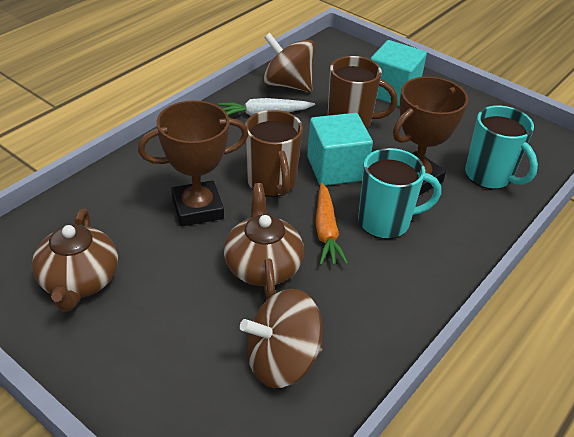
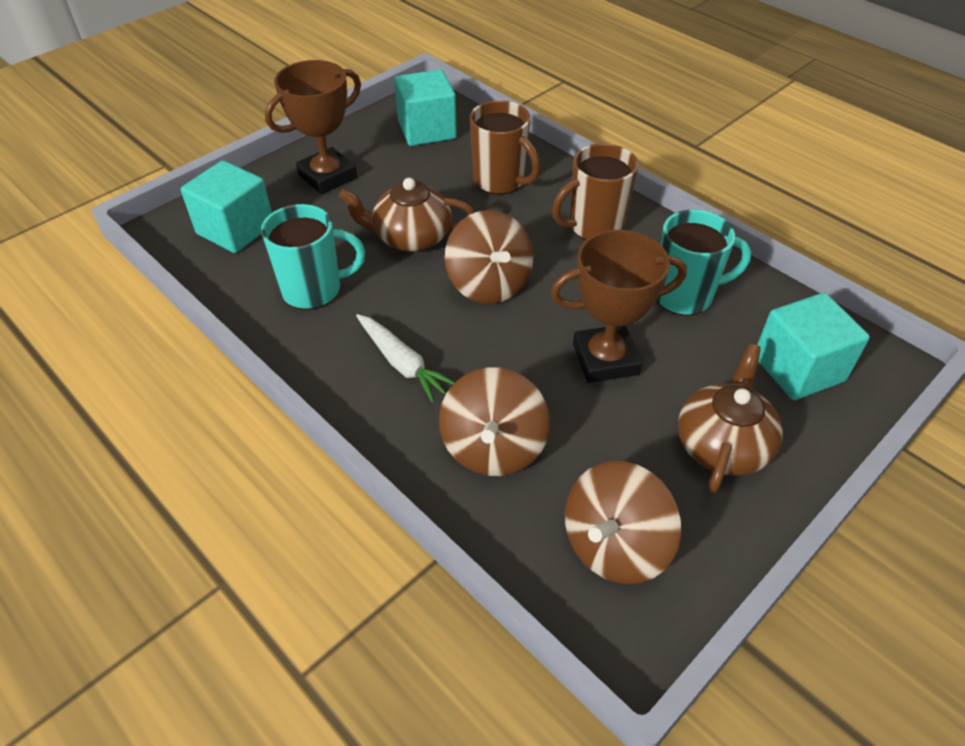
brown spinning top: [240,289,323,388] [263,33,315,92] = 2 -> [439,367,550,476] [445,210,533,304] [565,461,681,584] = 3
orange carrot: [315,183,348,265] = 1 -> none = 0
turquoise cube: [307,113,373,186] [370,40,427,106] = 2 -> [181,160,272,253] [394,69,457,146] [757,293,870,400] = 3

